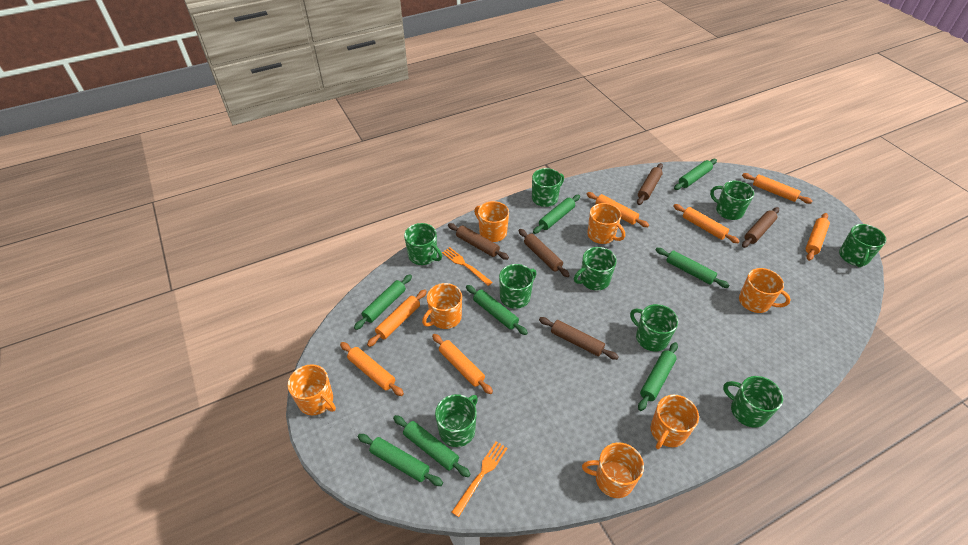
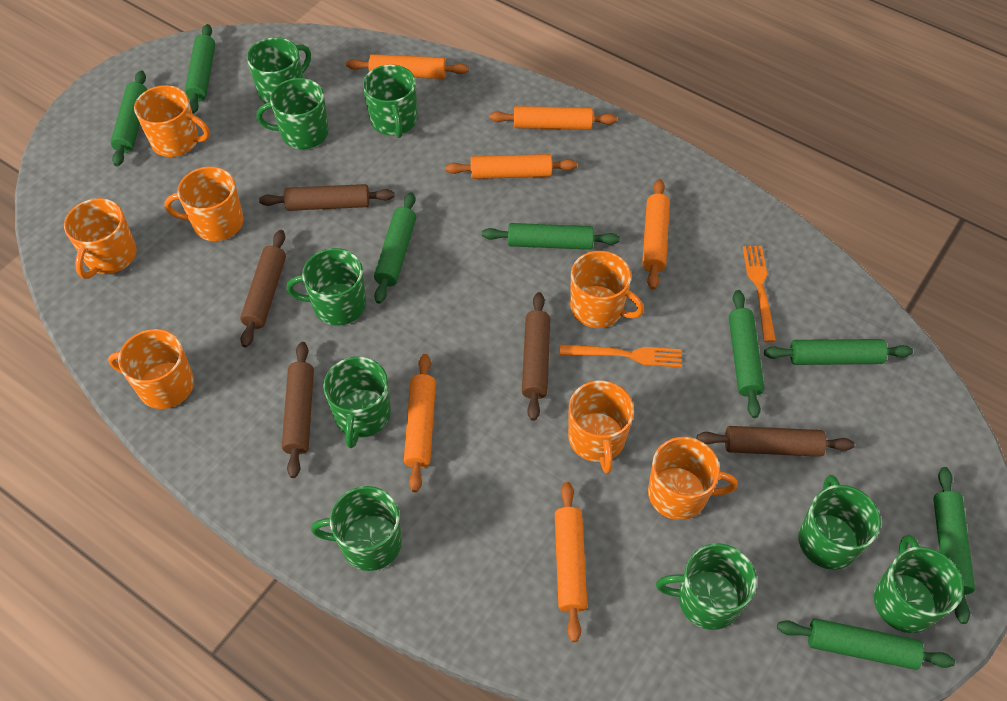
orange rolling pin: [340,342,404,396] [367,290,427,347] [432,334,493,394] [587,192,649,227] [673,204,740,243] [742,173,812,204] [806,213,830,261] = 7 -> [346,54,469,79] [404,354,436,492] [445,154,577,179] [489,106,617,130] [555,482,587,642] [642,179,670,290] = 6

